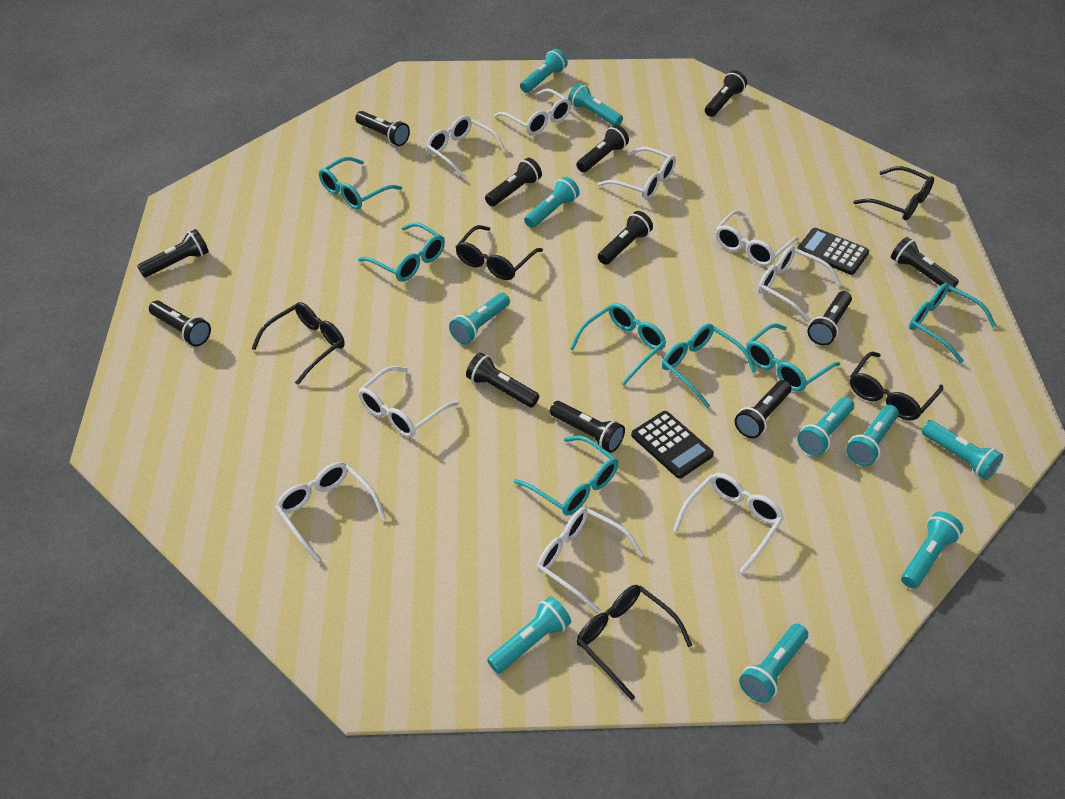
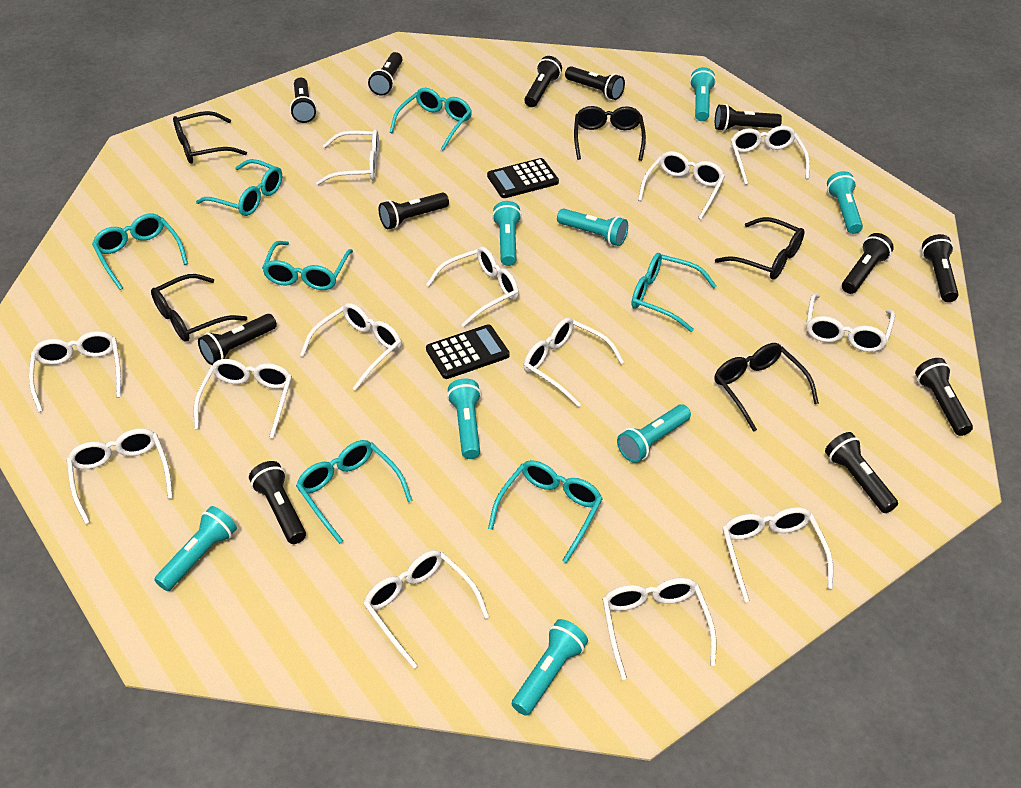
turquoise flashlight: [449,293,510,344] [487,596,571,673] [520,49,568,93] [524,177,580,228] [568,83,623,125] [739,624,808,703] [797,397,854,456] [846,405,899,466] [901,512,963,589] [921,420,1003,480] = 10 -> [154,506,237,591] [447,378,481,459] [492,201,522,266] [512,619,588,716] [557,209,628,246] [617,404,691,463] [690,67,716,121] [827,171,863,234] = 8
white glasses: [275,462,386,562] [358,366,459,437] [426,115,507,179] [494,89,571,135] [537,507,644,613] [598,147,676,200] [673,473,784,573] [715,210,799,266] [758,246,842,322] = 9 -> [29,331,121,413] [67,429,173,524] [194,359,292,438] [300,303,401,390] [316,129,379,185] [363,550,489,669] [426,247,519,327] [524,317,624,407] [602,578,716,680] [638,151,725,220] [722,507,833,602] [730,126,810,185] [806,293,895,352] = 13

